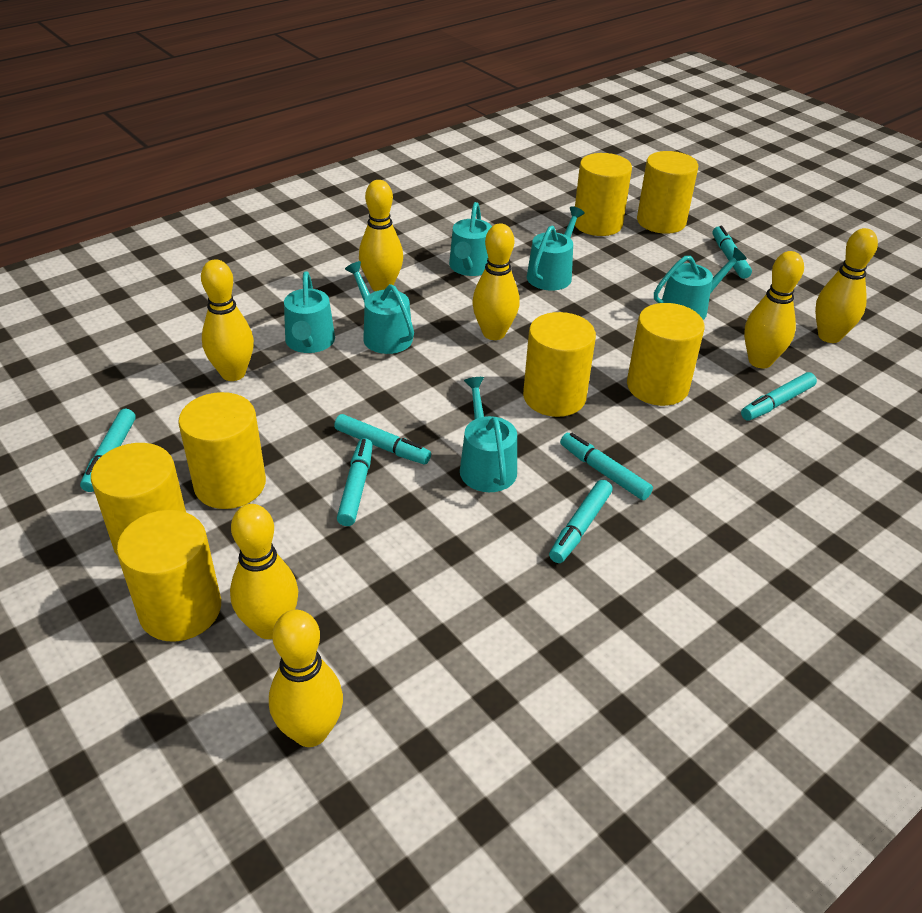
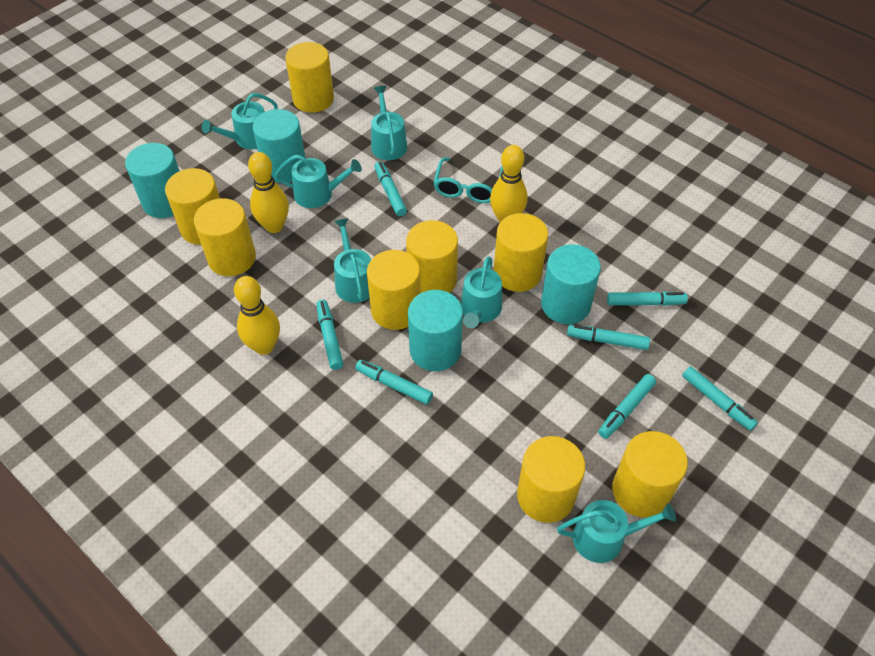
turquoise cylinder: none = 0 -> [125,143,180,218] [253,109,305,183] [408,290,463,371] [541,244,601,324] = 4
turquoise glasses: none = 0 -> [433,157,503,203] = 1
yellow bowling pin: [201,259,254,381] [230,504,298,639] [269,610,343,747] [359,180,403,291] [472,223,520,340] [744,251,804,369] [815,228,878,343] = 7 -> [234,276,280,355] [248,152,289,233] [490,145,528,223] = 3
yellow cylinder: [91,443,186,556] [117,510,221,642] [178,392,266,509] [523,312,596,417] [575,153,632,236] [627,303,705,406] [637,151,698,234] = 7 -> [165,168,220,245] [194,198,256,276] [285,42,334,113] [367,250,421,330] [406,220,458,293] [494,213,548,292] [517,436,585,523] [612,431,688,518] = 8

